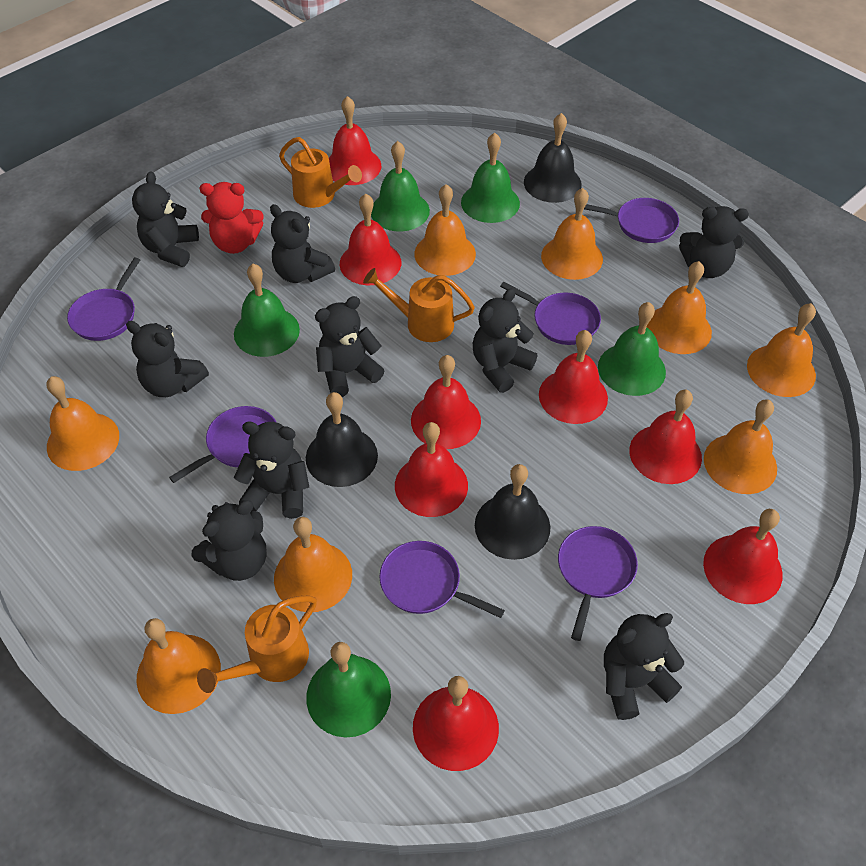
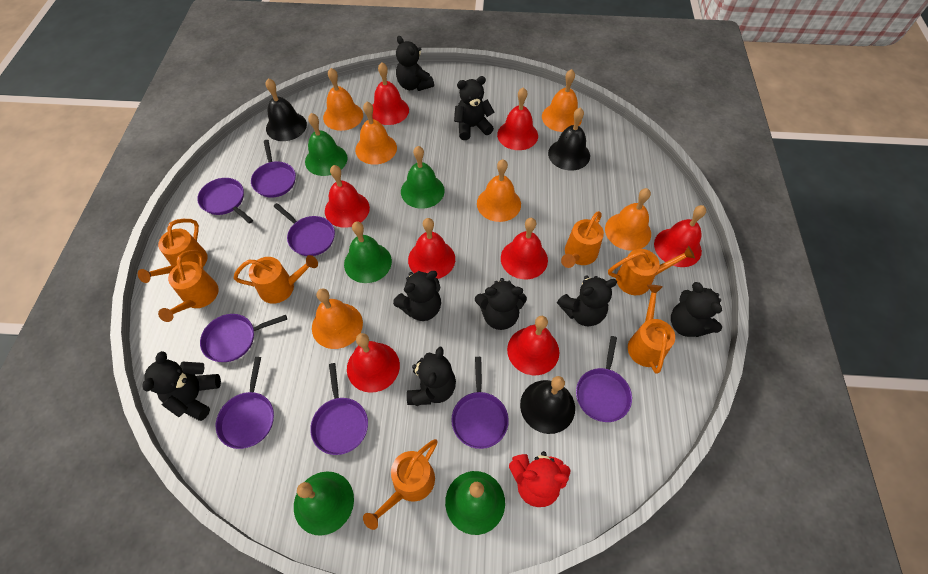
black teddy bear: [126,321,209,397] [132,171,199,267] [192,500,267,581] [234,422,309,519] [270,204,335,283] [315,296,385,397] [473,288,537,393] [604,613,684,720] [679,206,749,278] = 9 -> [143,351,221,421] [393,271,441,321] [396,36,434,91] [407,347,456,406] [454,76,494,140] [475,278,527,330] [557,275,617,326] [671,282,722,337] = 8
orange bell: [46,376,119,471] [136,618,221,714] [274,517,352,612] [414,184,476,276] [541,188,603,280] [647,261,712,354] [704,399,777,494] [747,303,816,397] = 8 -> [312,288,363,349] [323,68,363,131] [355,102,397,165] [477,159,521,222] [542,69,582,132] [605,188,651,251] = 6
orange watering can: [197,596,317,693] [279,137,362,208] [363,268,475,342] = 3 -> [138,219,207,283] [158,250,219,322] [233,255,318,304] [363,439,438,530] [561,211,604,268] [608,246,695,295] [628,285,675,374] = 7
purple pan: [67,258,140,341] [169,406,277,483] [380,541,505,618] [500,282,601,345] [558,526,638,641] [584,198,679,243] = 6 -> [197,178,253,224] [200,314,287,362] [216,357,274,449] [251,140,296,198] [273,203,335,256] [310,363,368,455] [451,357,509,449] [576,336,632,422] = 8

